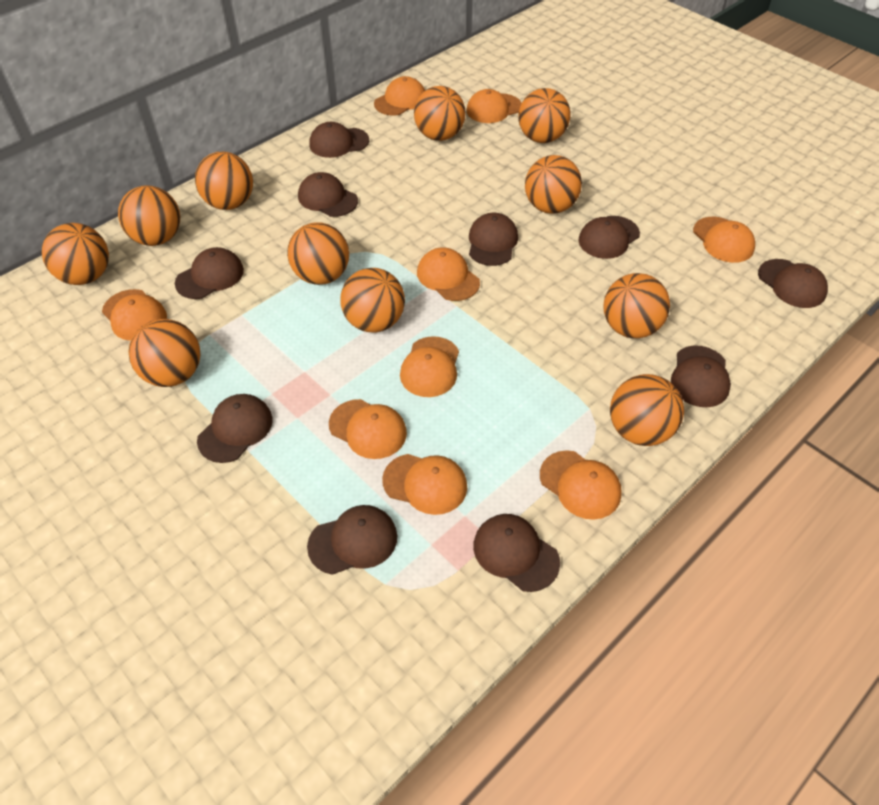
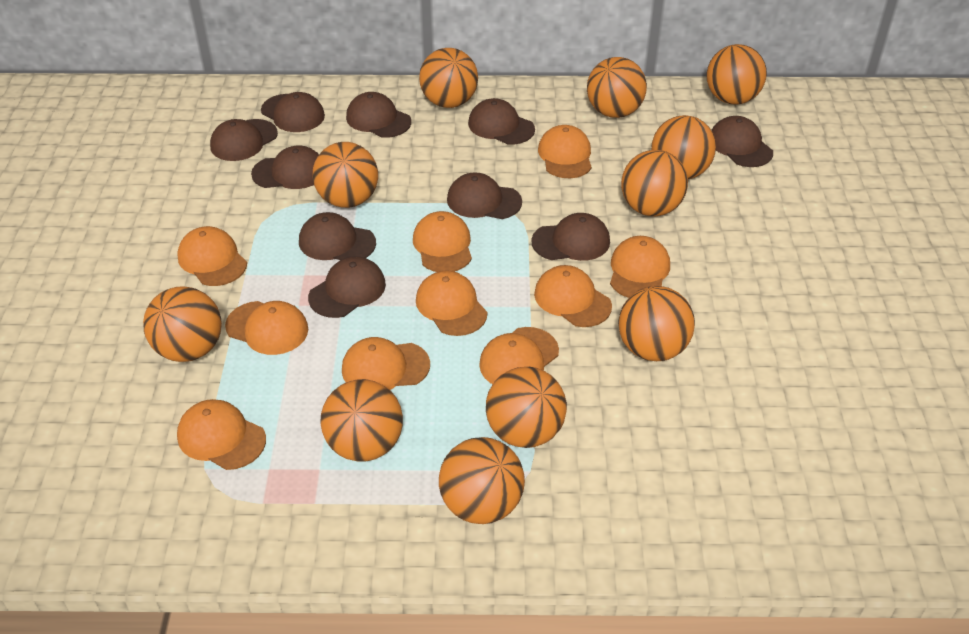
orange cap: [102,289,167,341] [329,399,407,459] [374,76,425,116] [382,454,467,515] [400,336,459,397] [417,247,480,301] [466,89,522,123] [540,450,622,520] [693,217,755,263] = 9 -> [177,226,247,286] [177,399,266,470] [225,301,308,355] [342,337,430,390] [413,211,472,272] [416,270,487,336] [479,327,559,384] [534,265,612,327] [538,125,592,178] [610,236,670,298] = 10

